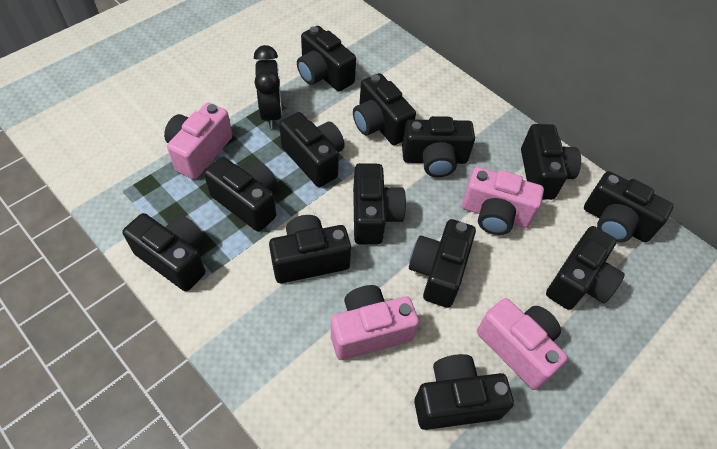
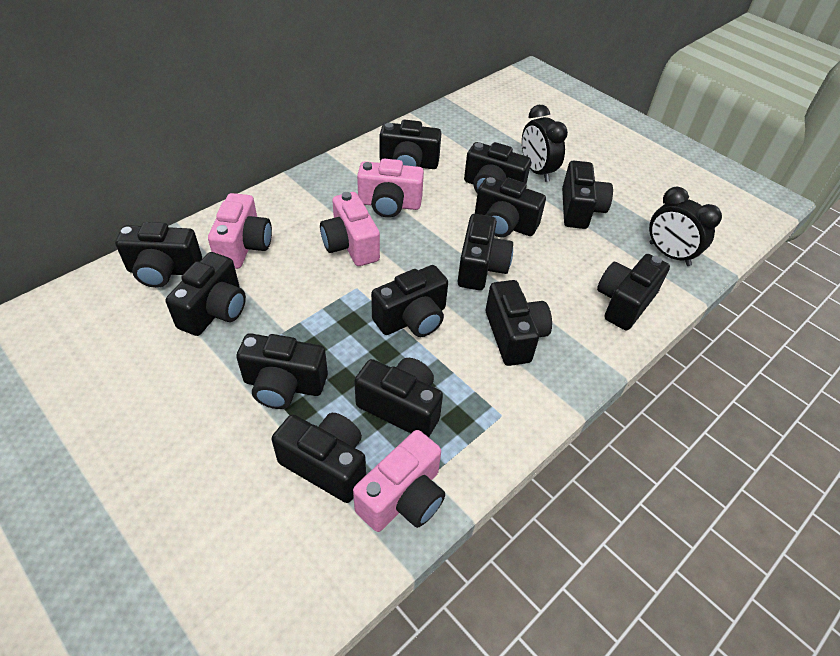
black clock: [254,45,282,129] = 1 -> [522,105,568,182] [649,187,722,266] = 2

